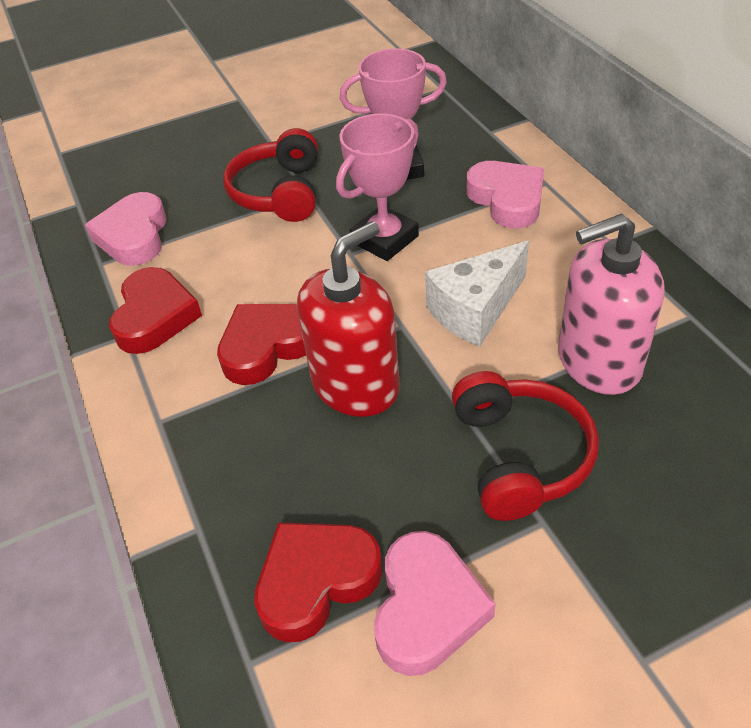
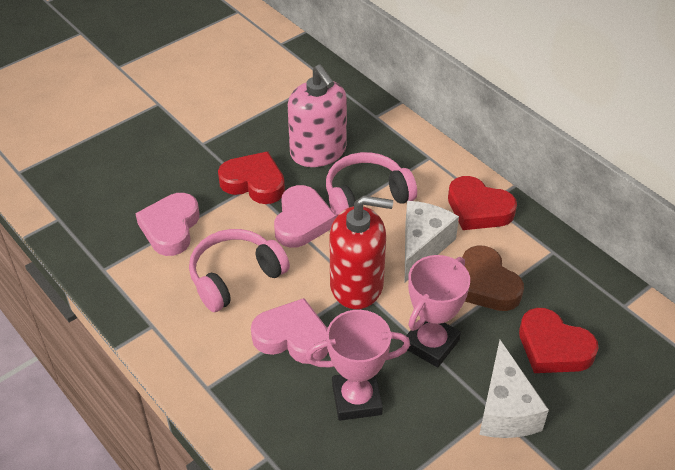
brown heart: none = 0 -> [462,245,524,311] = 1
pink headphones: none = 0 -> [189,229,290,312] [326,152,417,217] = 2
red headphones: [223,128,318,222] [452,371,599,521] = 2 -> none = 0
white cheese: [425,241,529,347] = 1 -> [405,201,459,282] [479,340,549,438] = 2

